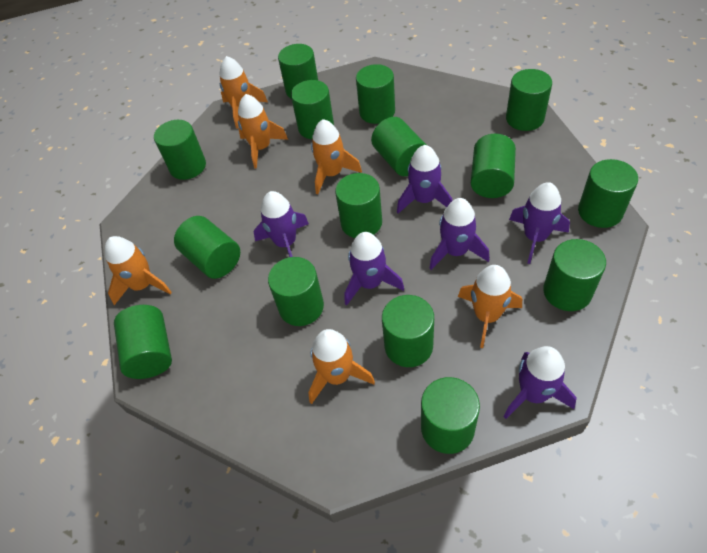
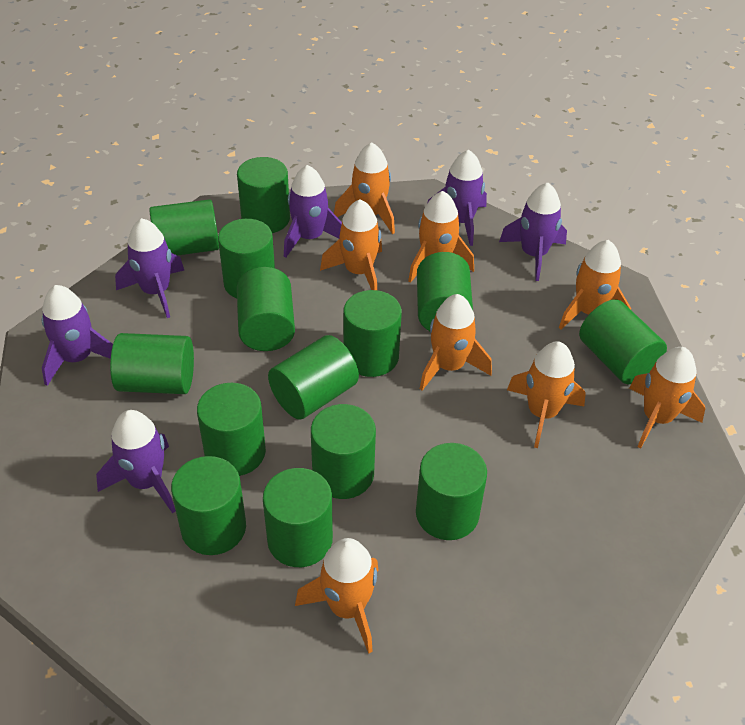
green cylinder: [114,305,172,379] [154,120,206,180] [174,216,240,279] [268,257,324,326] [278,44,318,98] [291,80,334,139] [335,173,382,238] [356,64,395,124] [371,117,426,176] [382,295,434,367] [421,377,480,454] [471,134,516,198] [506,69,552,131] [543,239,606,311] [578,159,638,228] = 15 -> [110,333,194,394] [149,199,219,256] [171,456,246,555] [197,383,266,476] [218,219,275,298] [237,157,290,233] [237,267,295,351] [263,468,333,567] [268,335,359,420] [311,404,376,499] [343,290,402,377] [416,443,487,540] [417,252,473,331] [579,299,667,384] = 14
orange rocket: [105,236,172,305] [219,56,268,129] [238,94,288,169] [308,329,375,404] [311,119,362,194] [458,265,522,348] = 6 -> [295,538,379,654] [320,199,382,290] [334,142,395,234] [408,191,474,283] [420,294,492,390] [507,341,586,448] [559,240,631,329] [629,347,705,449] = 8

